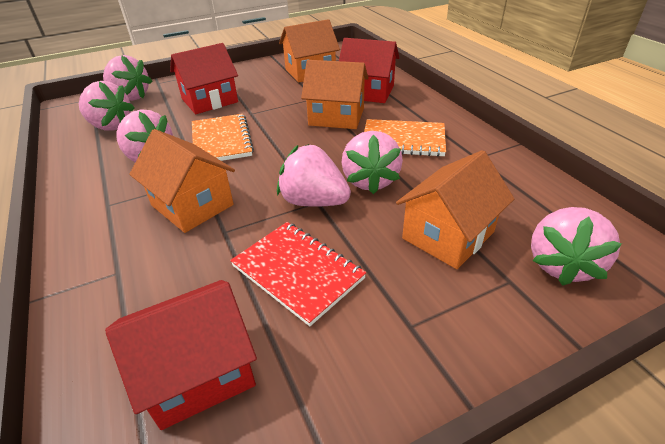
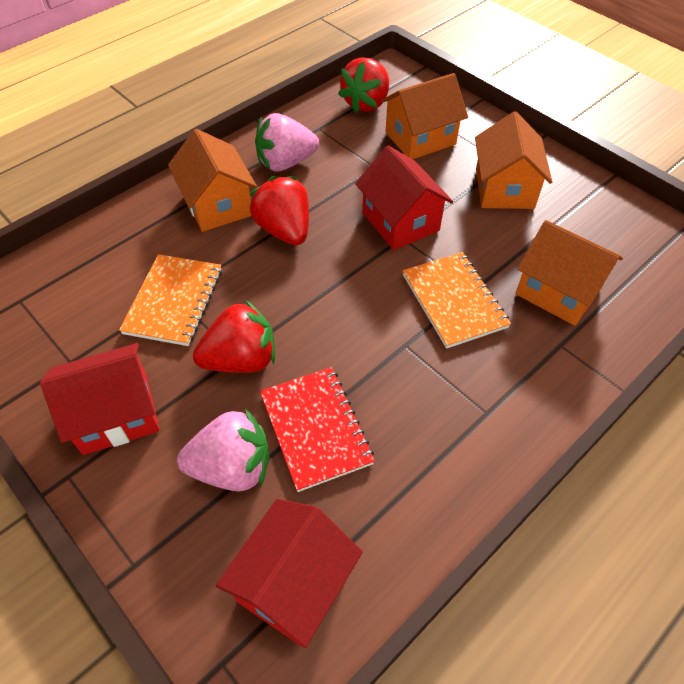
pink strawberry: [79,81,135,131] [103,55,152,101] [116,110,175,162] [277,144,351,207] [342,131,403,194] [531,207,622,286] = 6 -> [177,408,269,492] [255,113,319,172] = 2
red strawberry: none = 0 -> [193,300,275,373] [250,176,309,245] [338,57,389,113] = 3

